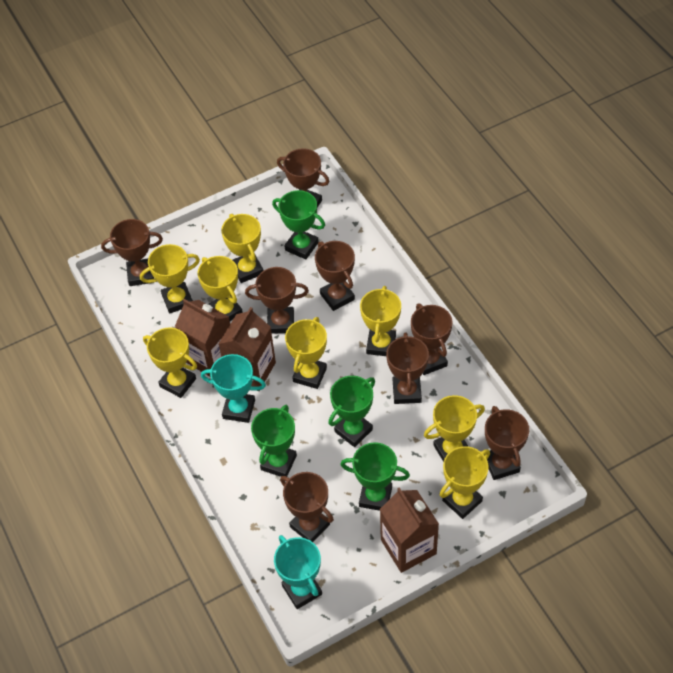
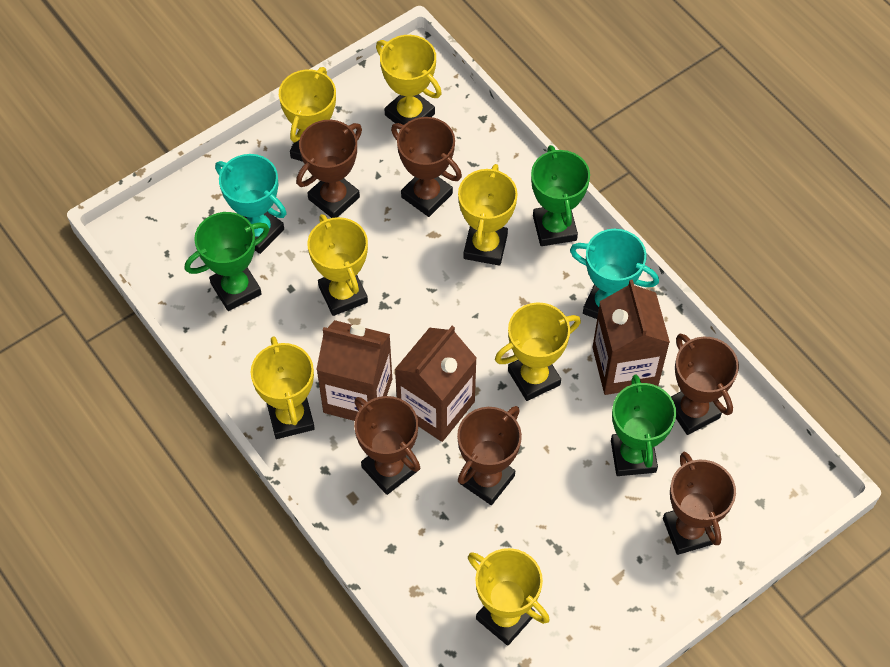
brown trophy: [101,219,163,286] [245,267,309,334] [277,148,330,207] [280,472,334,542] [315,241,355,311] [386,332,429,404] [411,303,453,375] [484,406,529,480] = 8 -> [296,120,362,218] [354,396,420,495] [391,117,462,217] [457,406,522,505] [663,452,736,555] [671,334,739,435] = 6
green trophy: [251,405,297,477] [272,190,325,259] [328,376,375,447] [340,442,410,511] = 4 -> [185,212,269,311] [531,145,590,246] [611,375,676,476] = 3
yellow trophy: [140,244,200,313] [143,328,197,398] [198,256,243,321] [221,214,263,283] [285,317,327,389] [360,286,401,356] [424,395,485,462] [439,446,490,519] = 8 -> [251,336,315,439] [279,67,336,162] [307,214,368,316] [376,35,442,125] [458,164,518,266] [468,548,550,646] [495,302,581,401] = 7

